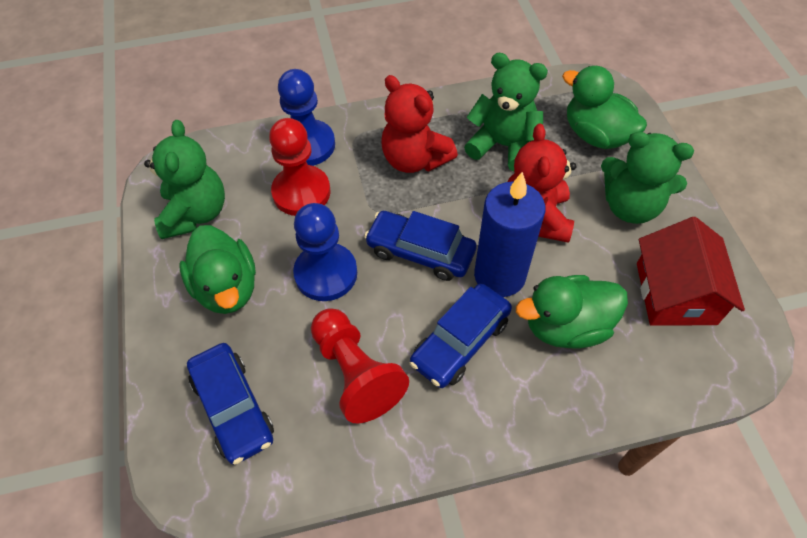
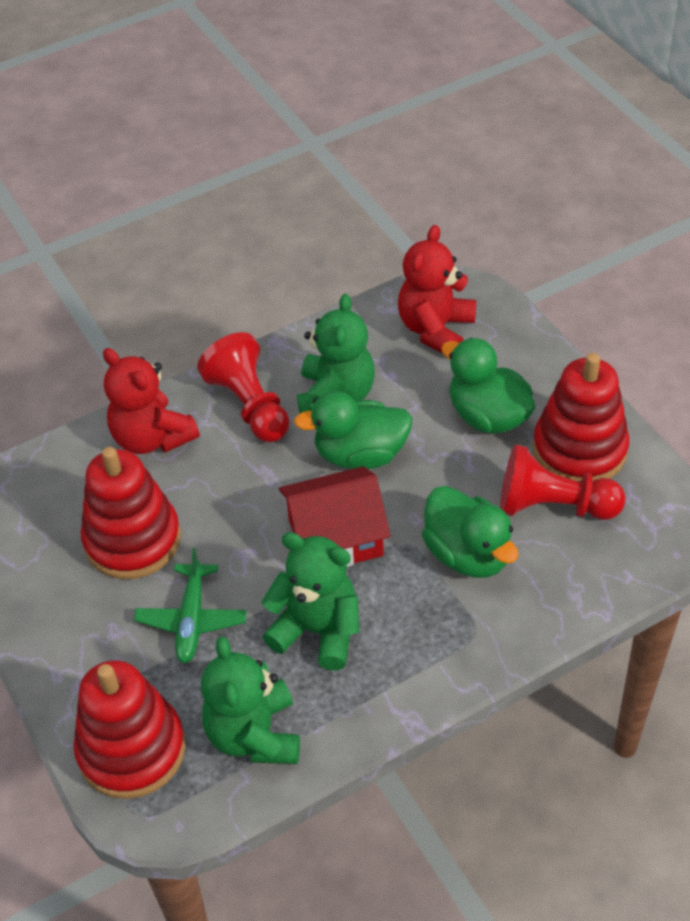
blue candle: [474,172,545,297] = 1 -> none = 0
blue car: [187,343,274,464] [364,211,477,281] [410,283,512,388] = 3 -> none = 0
blue pawn: [278,69,335,166] [293,203,357,301] = 2 -> none = 0
green plane: none = 0 -> [134,548,247,664] = 1
red stacking toy: none = 0 -> [73,660,186,799] [81,447,181,579] [533,353,630,483] = 3

